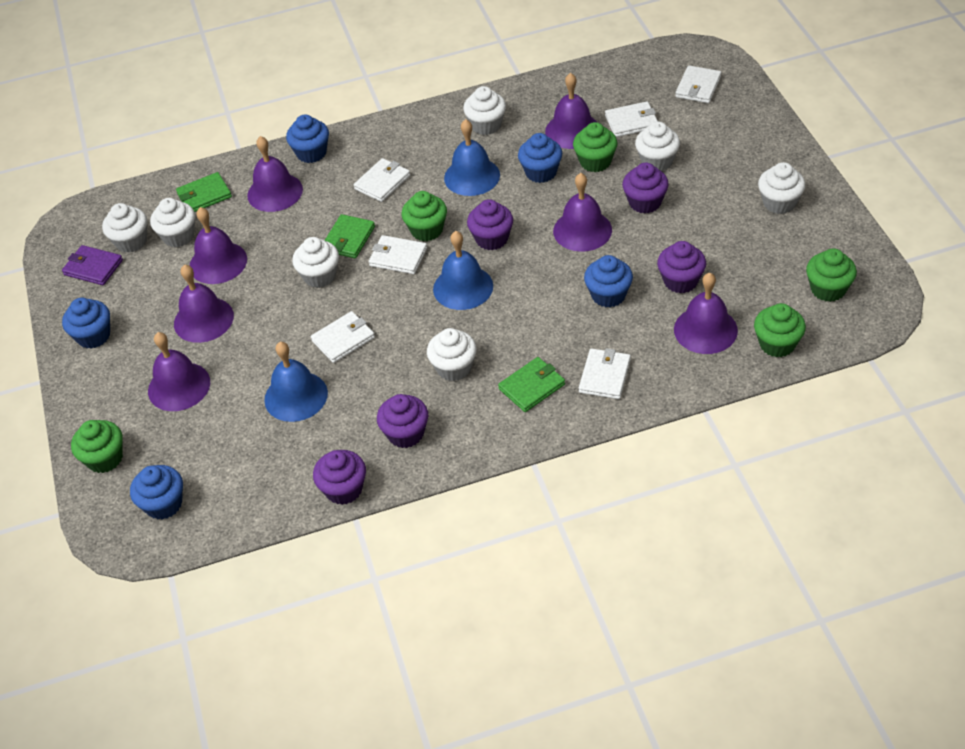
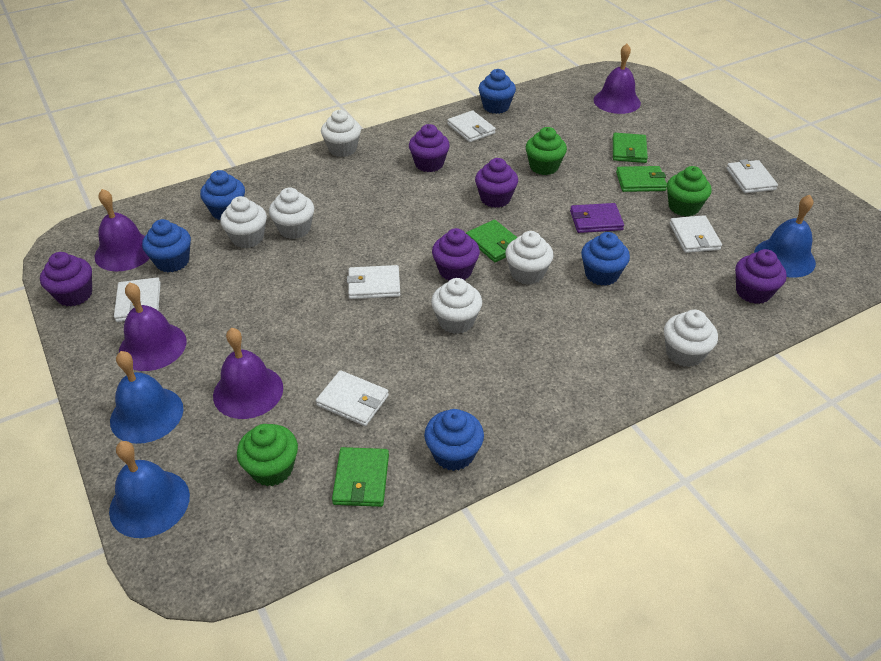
green cupcake: [71,420,123,473] [401,191,447,241] [573,122,617,172] [754,303,806,357] [806,248,857,302] = 5 -> [237,424,298,486] [526,127,567,175] [667,166,712,217] = 3
green wallet: [176,172,232,212] [324,214,375,258] [498,357,565,412] = 3 -> [332,447,389,507] [466,220,517,262] [613,133,648,163] [616,166,667,192] = 4
purple bell: [148,332,210,411] [174,264,234,343] [190,207,247,284] [247,136,303,212] [545,73,598,149] [553,173,612,252] [674,273,738,354] = 7 -> [95,189,150,271] [119,282,186,371] [213,328,283,419] [594,44,641,114] = 4
white cupcake: [102,203,147,253] [150,198,195,247] [292,237,339,288] [427,328,477,381] [463,86,506,135] [635,122,680,171] [758,162,805,214] = 7 -> [220,196,267,248] [269,187,314,239] [321,110,361,157] [431,278,482,334] [505,231,553,284] [664,310,718,367] = 6

